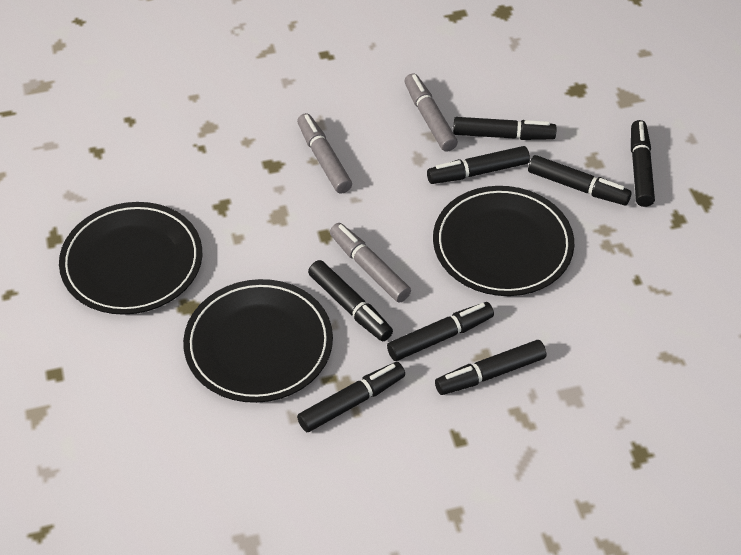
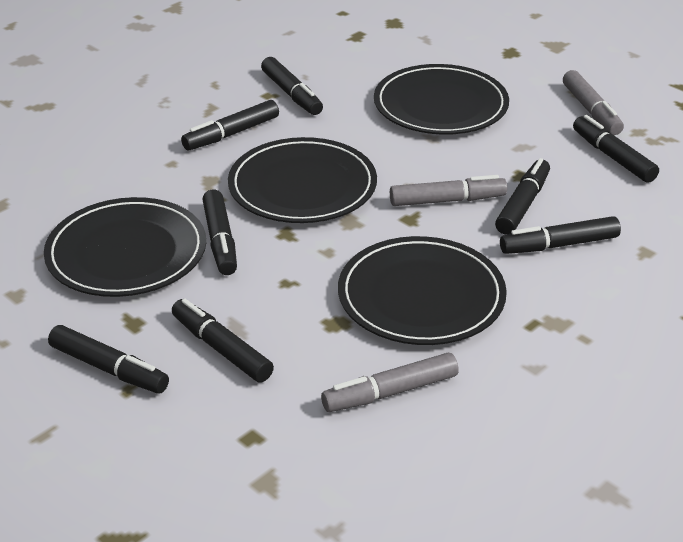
black plate: [59,202,202,315] [183,279,333,403] [433,186,574,296] = 3 -> [44,197,206,297] [228,137,377,223] [338,236,507,345] [374,64,509,135] = 4

